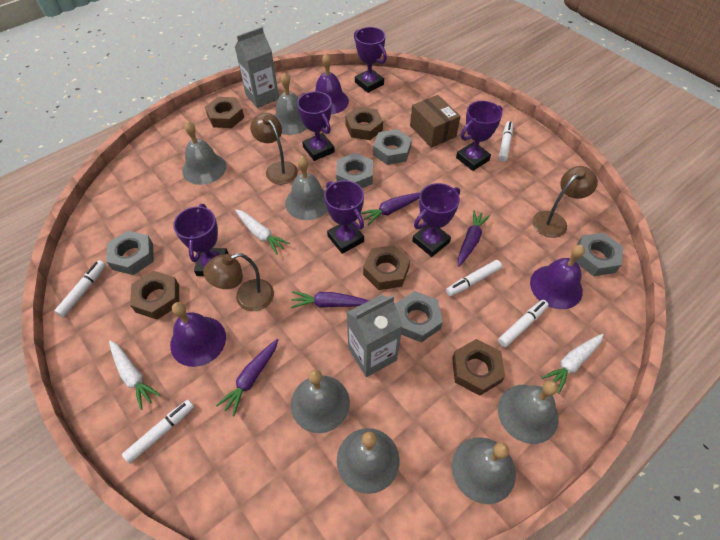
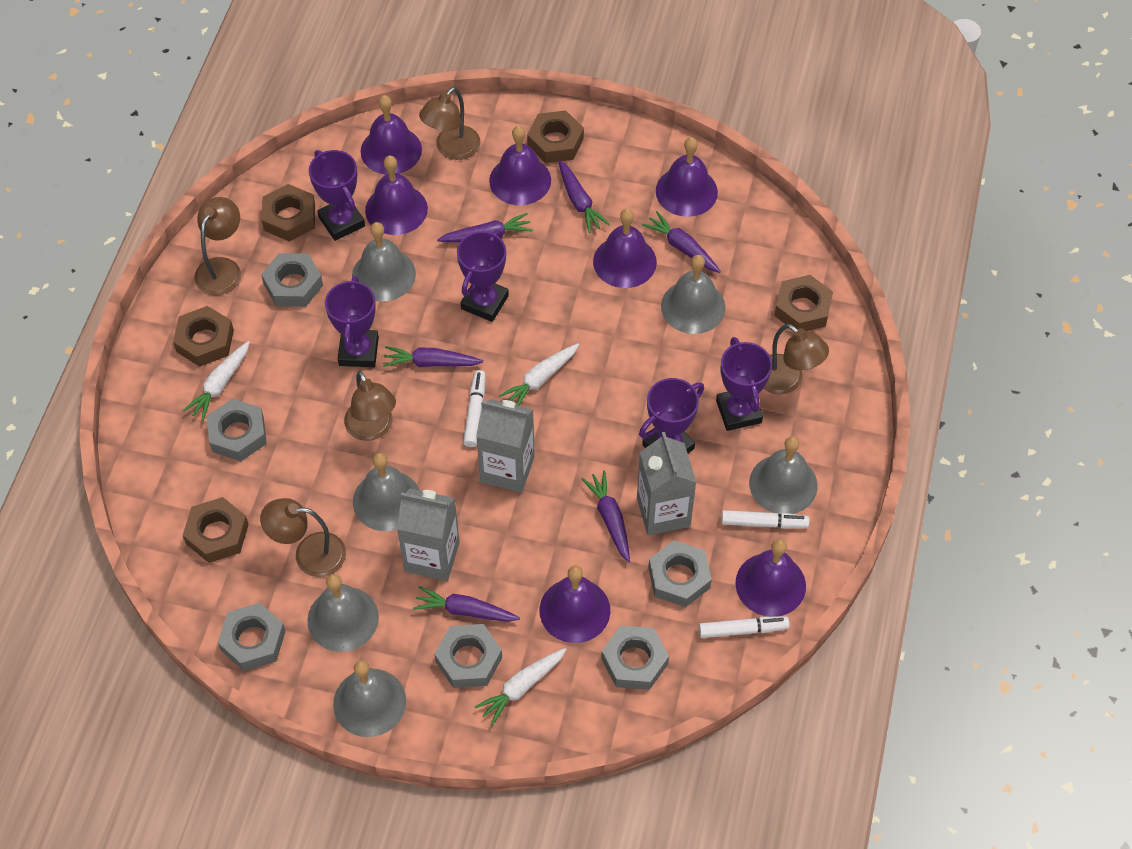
brown box: [410,95,461,148] = 1 -> none = 0
brown lamp: [203,253,274,311] [250,113,298,184] [532,166,598,238] = 3 -> [195,197,241,295] [260,498,346,577] [344,371,396,441] [419,87,480,160] [763,324,829,394] = 5
grey bell: [182,121,226,185] [274,72,307,135] [285,156,328,220] [291,369,350,433] [337,428,400,494] [452,437,516,504] [498,380,558,444] = 7 -> [307,574,379,652] [333,660,406,737] [352,222,416,302] [353,453,420,531] [661,255,726,334] [749,436,818,514] = 6
grey carton: [235,27,279,108] [346,295,403,377] = 2 -> [397,489,460,581] [476,399,535,493] [637,432,697,535] = 3
grey nut: [106,230,154,275] [336,153,373,188] [373,129,412,165] [395,291,443,343] [576,233,623,276] = 5 -> [207,398,267,461] [217,603,286,671] [261,253,323,307] [434,624,502,688] [601,625,669,690] [648,540,712,607] = 6
purple bell: [170,302,226,367] [315,53,349,114] [530,245,585,309] = 3 -> [361,95,422,175] [365,156,428,235] [489,126,551,205] [540,565,610,643] [593,209,657,288] [656,137,718,217] [736,539,806,617] = 7
purple carrot: [216,339,278,416] [291,291,369,308] [360,193,420,225] [458,210,490,267] = 4 -> [383,346,483,367] [413,586,520,622] [437,213,533,243] [558,160,610,233] [581,471,630,562] [642,211,721,273] = 6
purple trophy: [173,204,229,276] [297,91,335,161] [324,180,364,254] [354,27,387,93] [412,183,460,257] [456,101,503,171] = 6 -> [309,150,365,241] [325,276,379,367] [457,230,509,322] [639,378,704,453] [716,337,772,431] = 5
white marker: [55,260,106,317] [122,400,194,464] [446,260,502,296] [498,300,548,347] [499,121,513,162] = 5 -> [463,370,486,447] [699,616,790,638] [721,510,810,529] = 3

